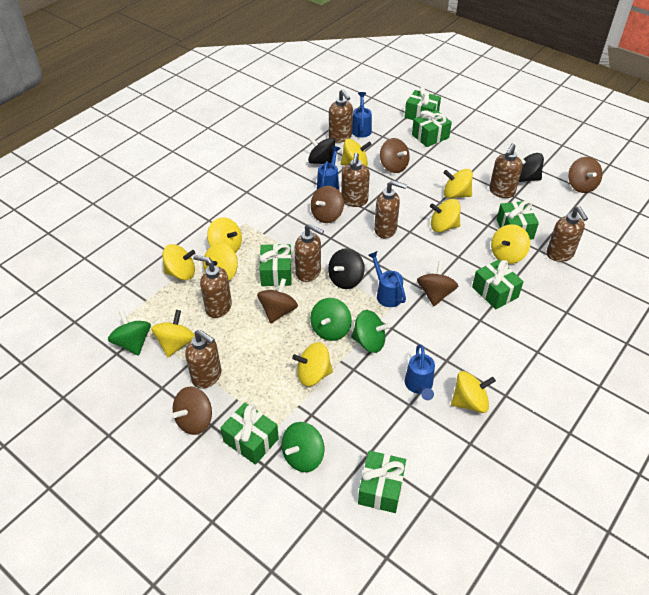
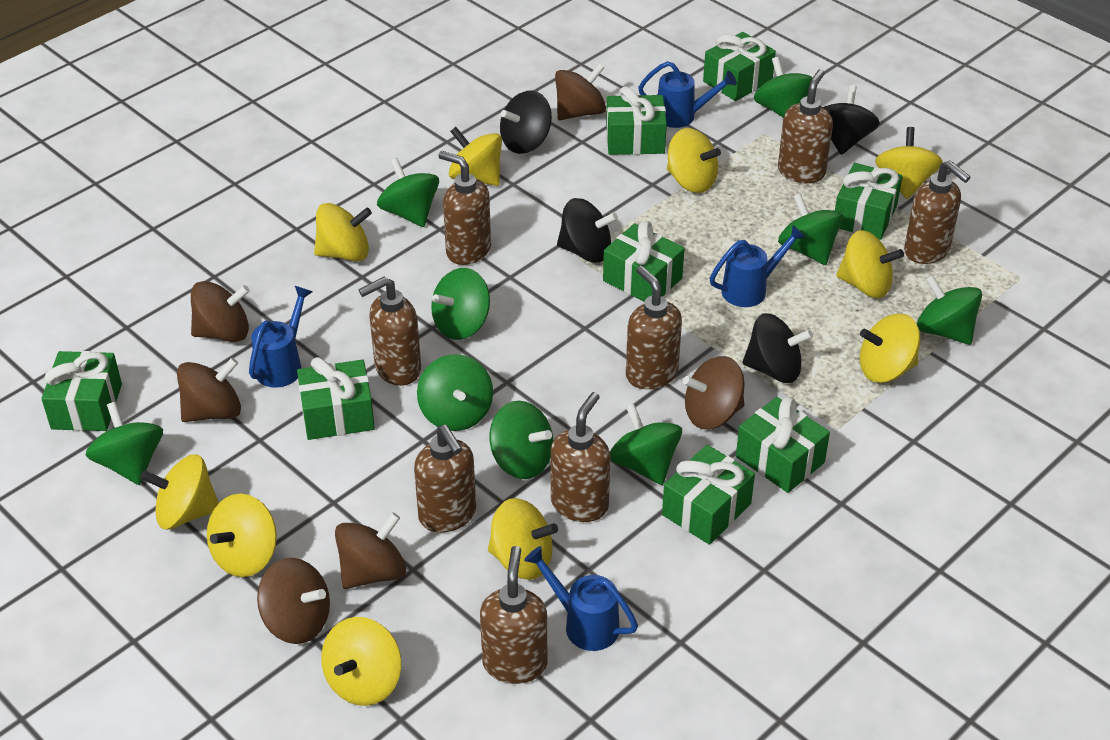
black spinning top: [308,136,335,164] [328,248,365,289] [517,153,544,182] = 3 -> [500,90,552,154] [557,198,618,263] [742,313,813,383] [823,85,880,155] = 4
green gift: [220,402,279,465] [260,244,292,286] [358,451,406,513] [405,87,441,120] [412,110,452,147] [472,259,524,310] [496,200,539,240] = 7 -> [41,351,122,431] [297,357,375,440] [603,221,685,302] [606,86,667,155] [662,445,755,545] [703,32,776,101] [736,397,830,493] [835,163,903,240] = 8
green spinning top: [108,310,151,356] [282,422,324,472] [310,298,352,341] [351,310,391,353] = 4 -> [86,402,163,485] [377,158,439,227] [417,354,493,431] [431,268,490,340] [489,401,553,479] [610,403,682,485] [754,57,813,118] [778,193,843,265] [917,275,982,345] = 9

